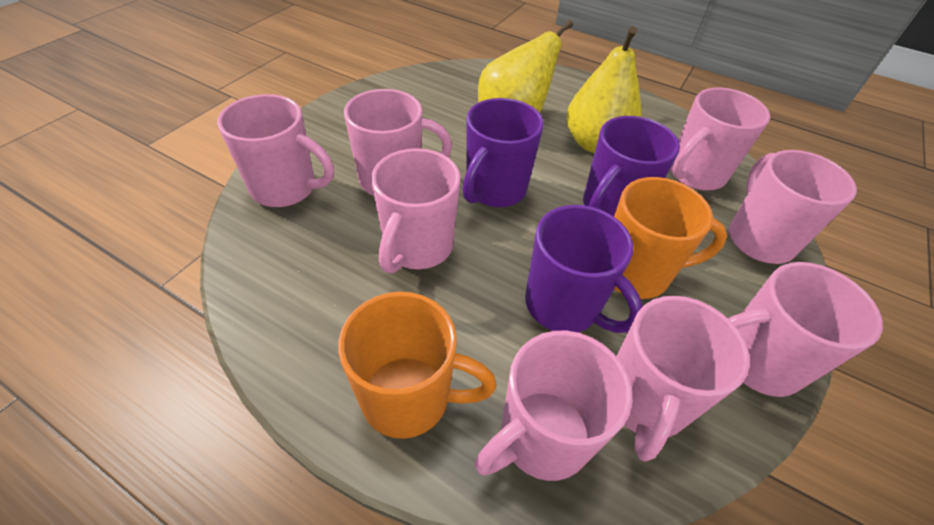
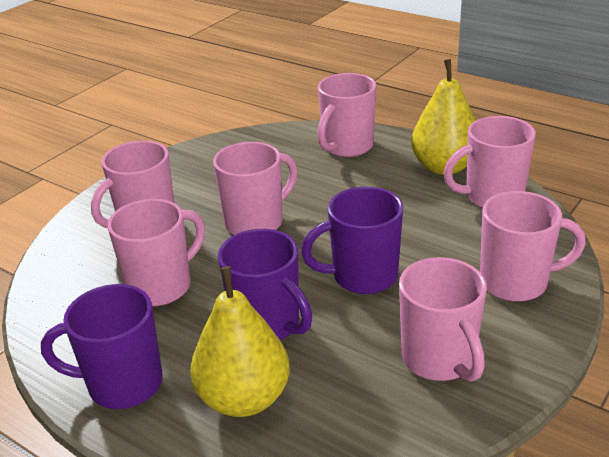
orange mug: [338,292,497,439] [614,177,727,299] = 2 -> none = 0
pink mug: [217,94,334,207] [344,89,452,196] [371,148,460,273] [475,331,632,481] [616,296,750,462] [670,88,770,190] [728,262,883,397] [729,150,857,264] = 8 -> [91,141,174,228] [108,199,205,306] [213,142,298,235] [318,73,376,157] [399,257,487,382] [443,116,536,208] [480,191,586,302] = 7

